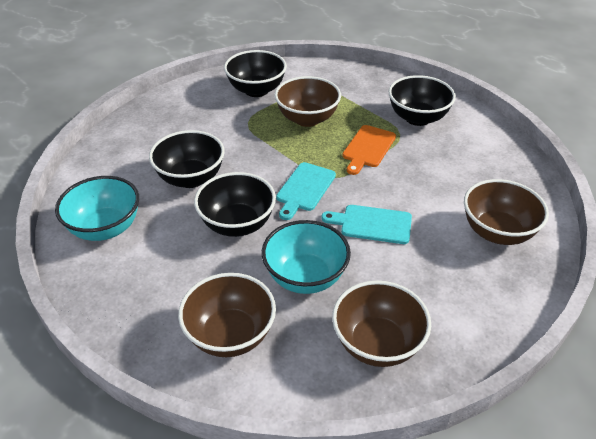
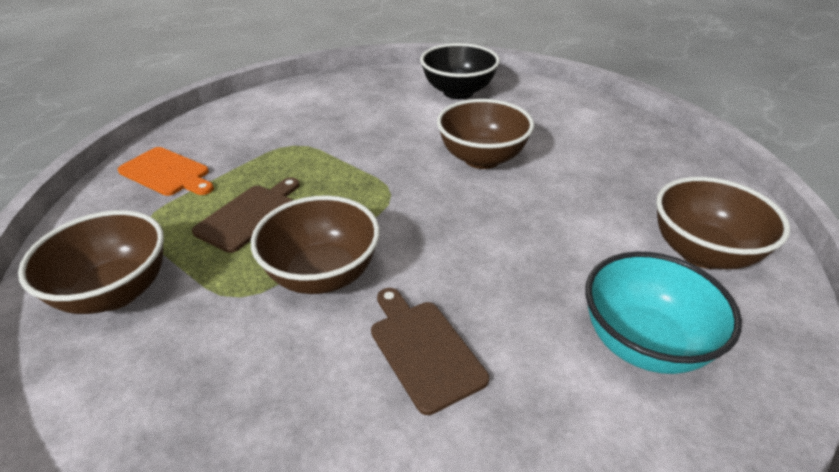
black bowl: [149,130,225,188] [194,172,276,237] [224,50,287,97] [388,75,456,126] = 4 -> [420,43,500,99] = 1
brown cutting board: none = 0 -> [192,177,300,253] [371,288,489,415] = 2
turquoise bowl: [55,176,139,241] [262,220,351,294] = 2 -> [585,252,742,374] = 1
turquoise cutting board: [276,162,336,220] [321,205,412,244] = 2 -> none = 0

